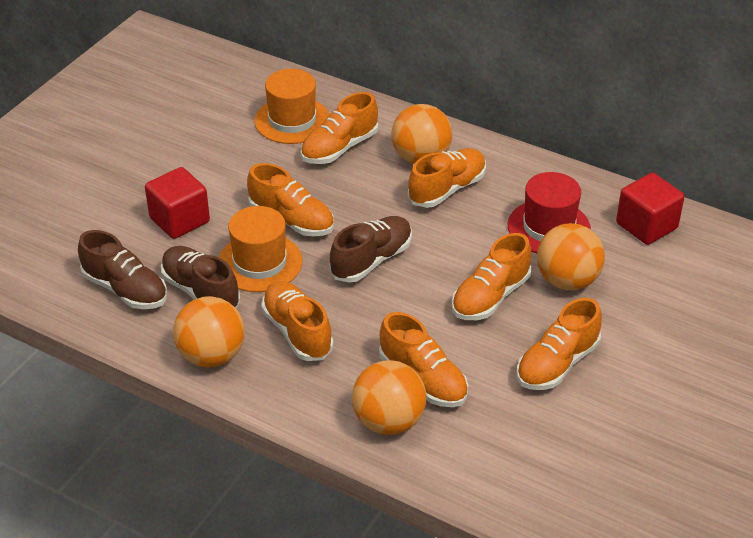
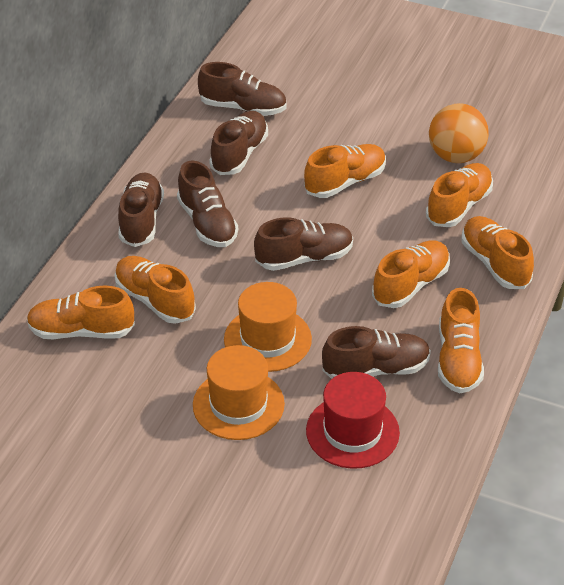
brown shoe: [78,230,167,309] [161,246,240,308] [329,216,412,283] = 3 -> [118,172,164,247] [177,160,238,247] [198,62,287,116] [209,111,268,175] [254,218,353,271] [322,326,431,379] = 6
orange ball: [173,296,245,368] [352,360,427,435] [392,104,452,164] [537,223,605,290] = 4 -> [429,103,489,163] = 1
red cube: [145,167,210,239] [616,173,684,245] = 2 -> none = 0

